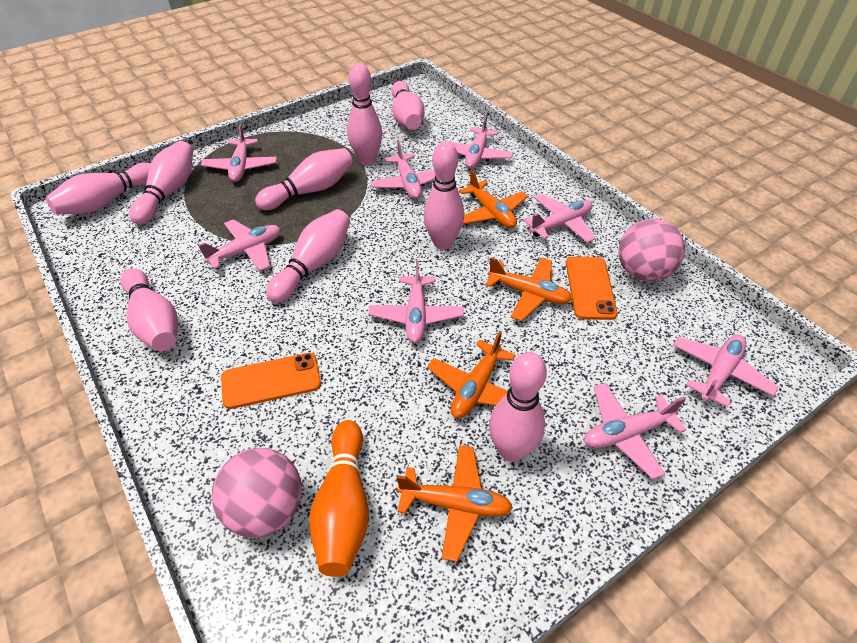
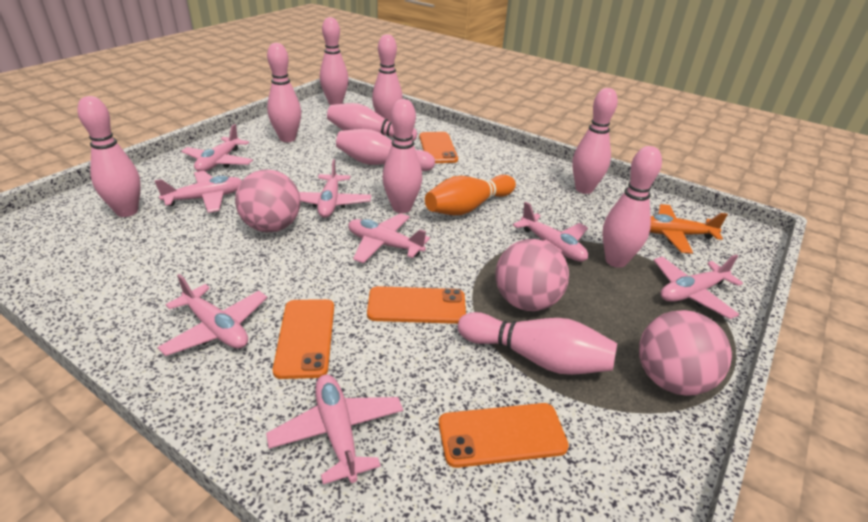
orange phone: [221,353,321,409] [566,257,618,320] = 2 -> [273,299,334,379] [367,286,466,324] [419,132,458,163] [439,403,569,468] = 4
orange plane: [396,445,513,562] [427,331,516,418] [459,170,528,228] [485,257,572,321] = 4 -> [650,204,728,254] = 1
pink ball: [212,448,302,538] [618,219,685,282] = 2 -> [235,169,300,232] [495,239,569,311] [639,310,732,396] = 3
pink bowling pin: [46,162,151,215] [120,268,178,352] [129,141,193,225] [255,148,353,210] [266,209,350,303] [347,63,382,165] [391,81,425,130] [424,141,464,250] [489,352,547,462] = 9 -> [77,96,141,217] [267,43,301,142] [320,17,349,105] [327,103,417,141] [336,129,435,171] [372,34,403,122] [382,99,422,213] [458,312,617,375] [572,88,618,194] [602,146,662,268] = 10

